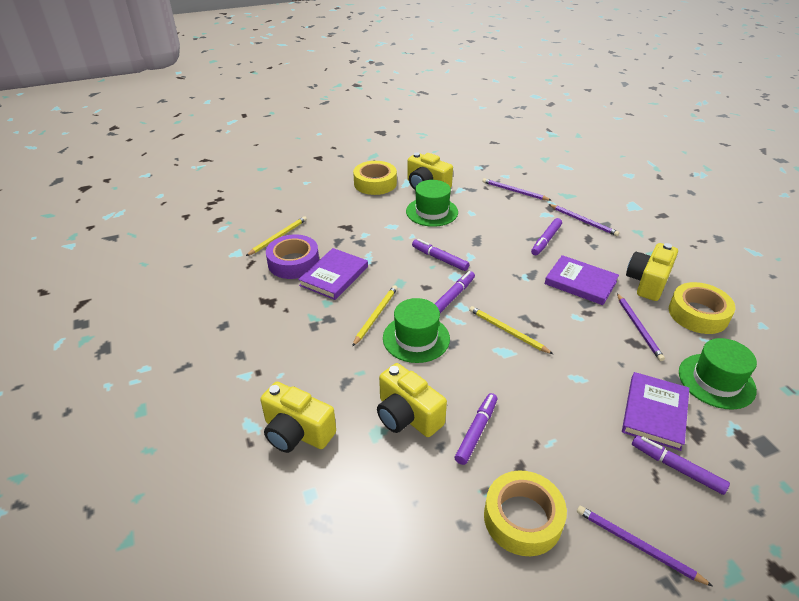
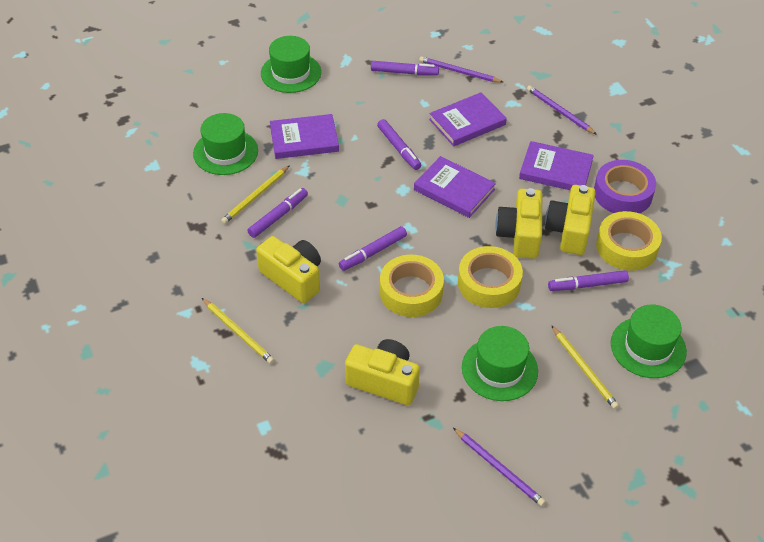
green hat: [383,298,450,363] [406,180,458,227] [679,338,757,409] = 3 -> [193,113,258,175] [261,36,321,93] [462,326,538,401] [611,304,687,378] = 4
purple book: [298,248,368,300] [545,255,619,305] [622,372,689,451] = 3 -> [270,114,339,159] [414,156,496,218] [429,92,507,146] [519,141,594,190] = 4
purple pencil: [482,178,551,200] [549,204,620,236] [577,506,713,586] [617,293,665,361] = 4 -> [419,56,503,83] [453,428,546,506] [527,85,597,135] = 3

